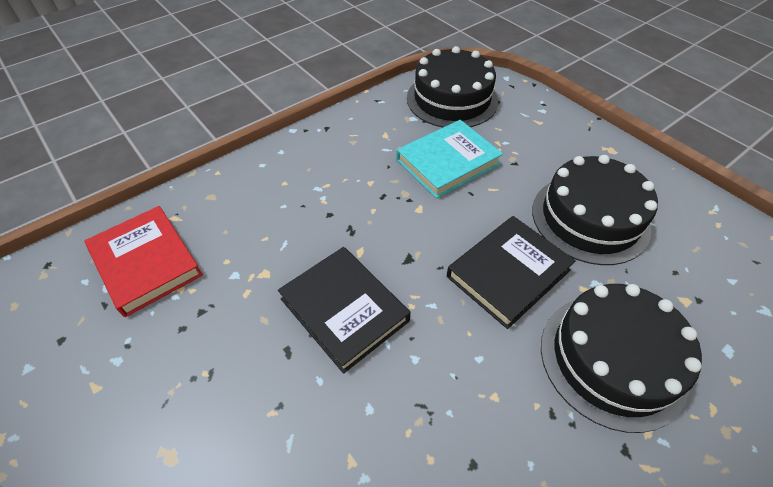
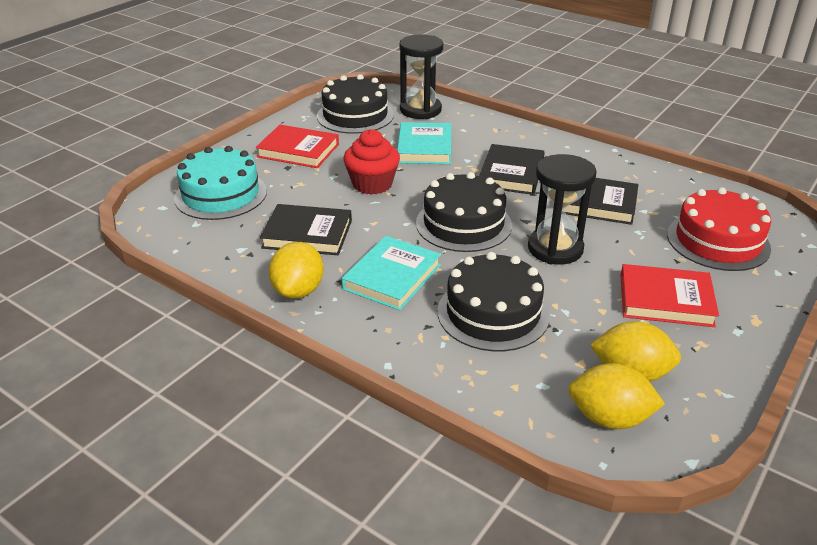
black book: [278,247,410,374] [447,216,576,329] = 2 -> [260,204,352,255] [479,144,545,195] [565,178,638,225] = 3
black hourglass: none = 0 -> [399,34,443,119] [528,154,596,265] = 2
red book: [85,206,203,317] = 1 -> [256,125,339,168] [620,264,719,327] = 2
red cake: none = 0 -> [667,187,771,271] = 1
red cupcake: none = 0 -> [344,129,400,195] = 1
turquoise book: [397,120,503,198] = 1 -> [341,236,441,311] [397,122,451,164] = 2
turquoise cake: none = 0 -> [174,146,267,220] = 1
yellow lemon: none = 0 -> [269,242,324,299] [568,363,665,429] [590,321,681,382] = 3

